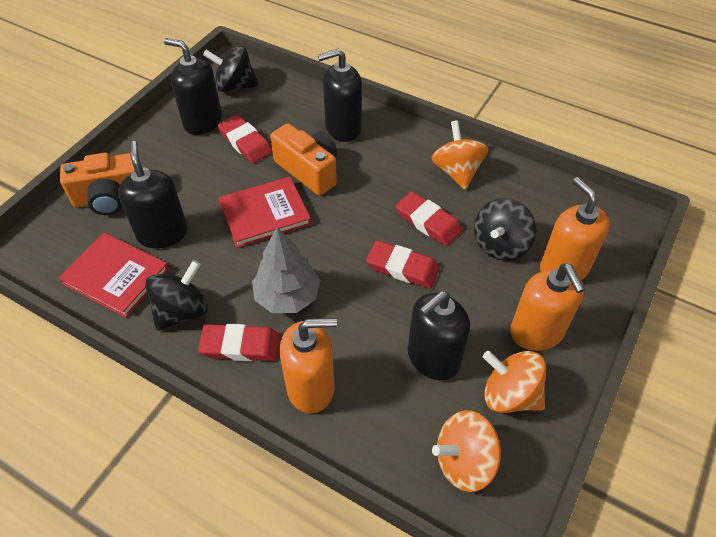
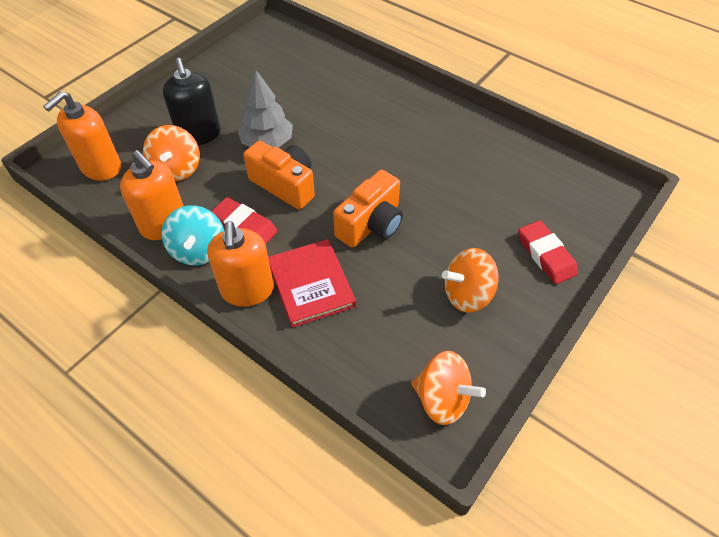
black soap dispenser: [118,141,187,248] [164,38,222,135] [318,49,362,142] [408,291,470,380] = 4 -> [163,58,221,145] = 1
black spinning top: [145,260,208,331] [203,46,259,92] [474,198,536,260] = 3 -> none = 0
red book: [58,233,169,318] [218,176,311,248] = 2 -> [268,239,356,328] = 1
red eraser: [198,324,280,361] [218,115,272,163] [366,240,440,289] [395,191,462,246] = 4 -> [211,197,277,244] [518,220,578,284] = 2
turquoise spinning top: none = 0 -> [161,206,224,265] = 1

